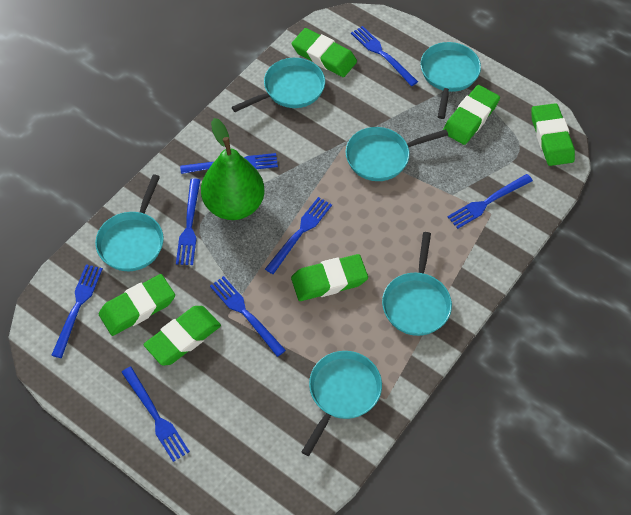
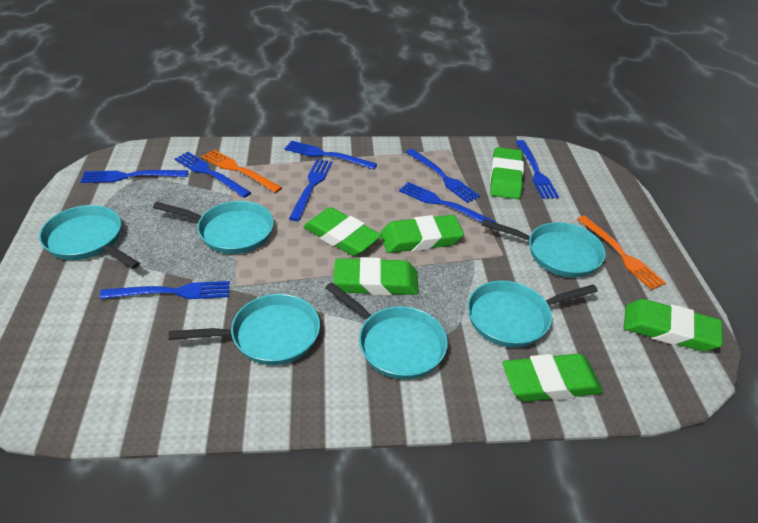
green pear: [201,118,265,220] = 1 -> none = 0
orange fork: none = 0 -> [201,150,282,193] [578,216,666,290] = 2

